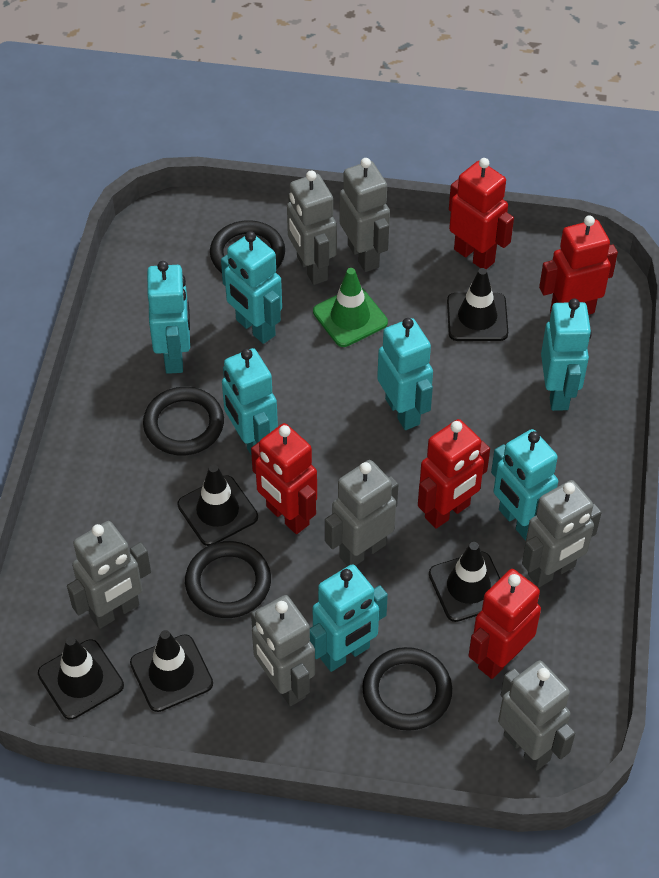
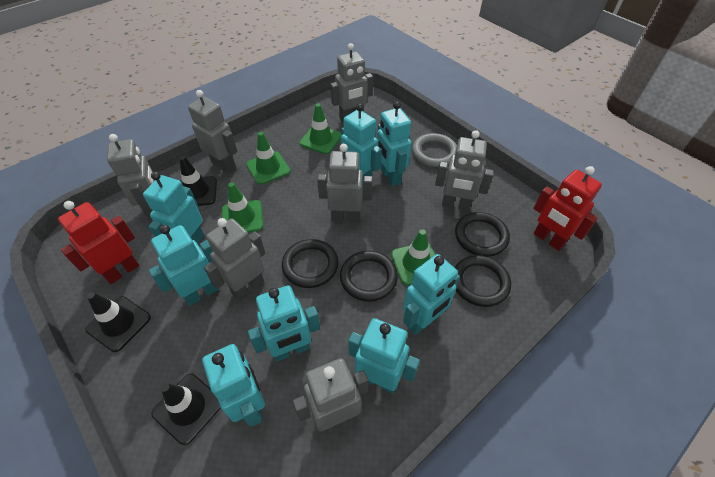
black traffic cone: [38,637,124,720] [130,630,213,712] [177,464,258,546] [429,542,500,622] [447,268,508,341] = 5 -> [86,292,151,352] [152,374,221,445] [179,156,217,206] = 3
green traffic cone: [313,268,388,347] = 1 -> [222,182,263,233] [246,132,291,185] [299,103,342,154] [391,229,435,285] = 4
grey ring: none = 0 -> [412,133,457,167] = 1
red robot: [251,423,317,534] [418,419,490,529] [449,158,514,269] [468,569,541,679] [539,215,618,315] = 5 -> [58,201,139,284] [533,166,602,251] = 2
turquoise robot: [147,261,190,374] [221,231,282,344] [222,348,278,454] [310,564,388,672] [377,318,433,430] [491,429,558,541] [541,299,592,411] = 7 -> [143,172,204,243] [149,225,219,306] [202,344,265,427] [248,285,320,362] [341,103,382,181] [348,318,420,393] [377,101,412,187] [403,254,460,335] = 8

